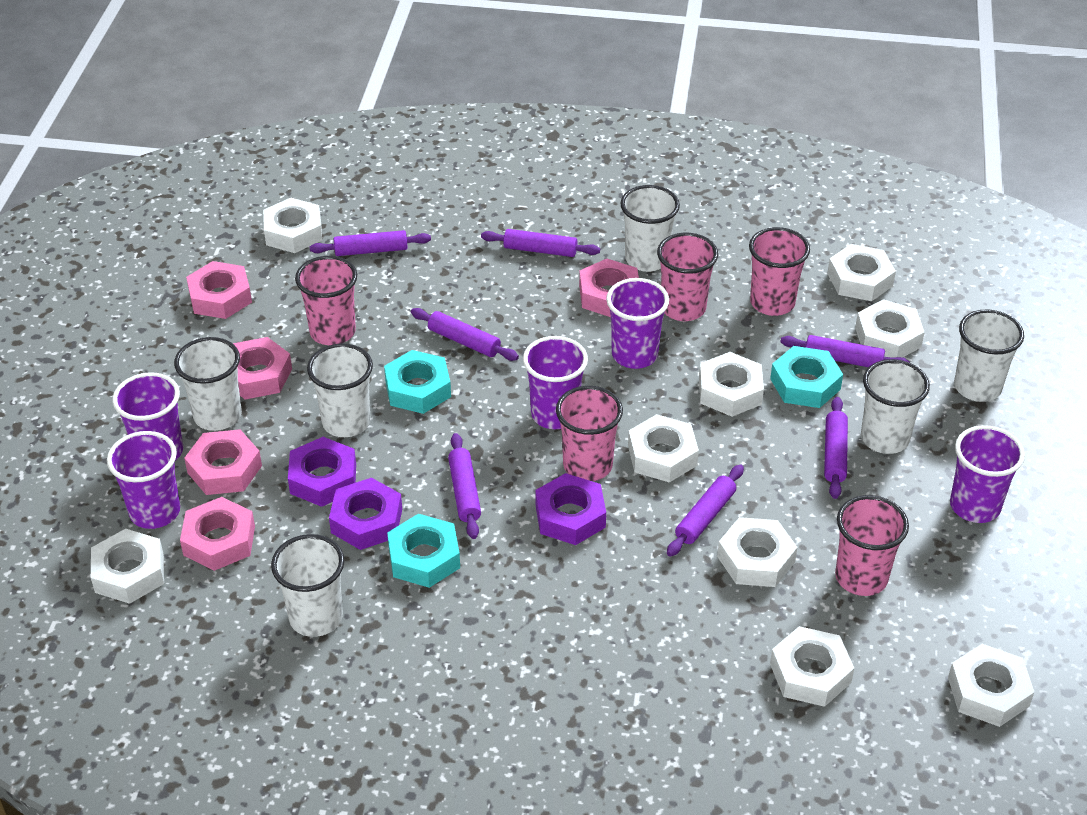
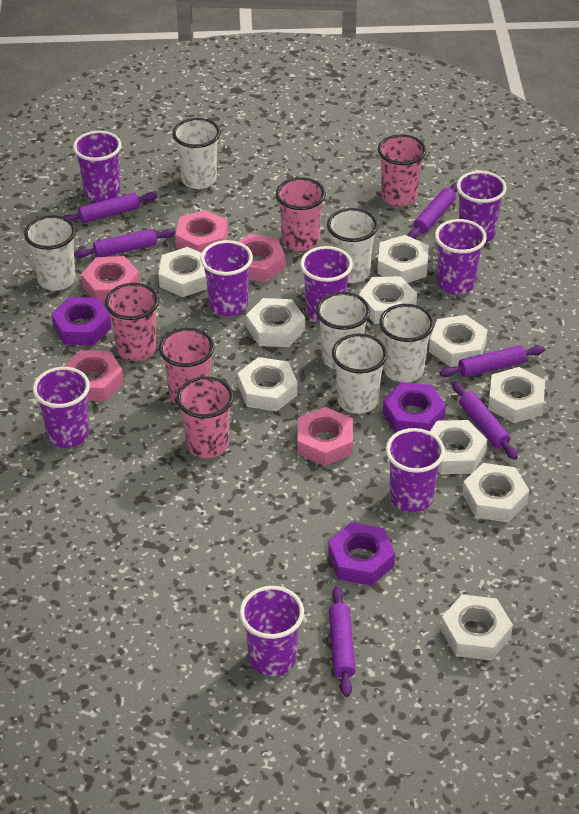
purple cup: [107,431,180,529] [112,372,183,461] [523,336,588,429] [606,278,669,369] [950,425,1025,523] = 5 -> [33,367,90,448] [73,130,121,202] [200,240,253,317] [239,586,304,676] [300,246,353,322] [386,428,445,512] [435,219,487,295] [456,171,507,243] = 8
purple rolling pin: [310,230,431,256] [411,308,519,361] [448,433,481,539] [481,229,600,257] [667,464,744,557] [781,335,910,367] [824,397,848,499] = 7 -> [63,192,157,223] [74,229,175,258] [329,586,356,697] [408,182,457,239] [440,345,545,377] [452,381,518,460] = 6
turquoise nut: [384,350,451,414] [387,514,460,588] [770,346,843,408] = 3 -> none = 0
white nut: [91,529,164,604] [263,198,322,253] [628,414,699,483] [699,352,764,417] [717,517,797,587] [770,626,854,707] [827,244,896,301] [855,299,925,358] [948,644,1034,727] = 9 -> [159,247,207,297] [238,357,298,411] [246,298,305,347] [359,277,417,324] [377,235,429,283] [429,315,488,367] [430,420,487,474] [441,595,513,660] [462,463,529,522] [488,367,545,423] = 10

